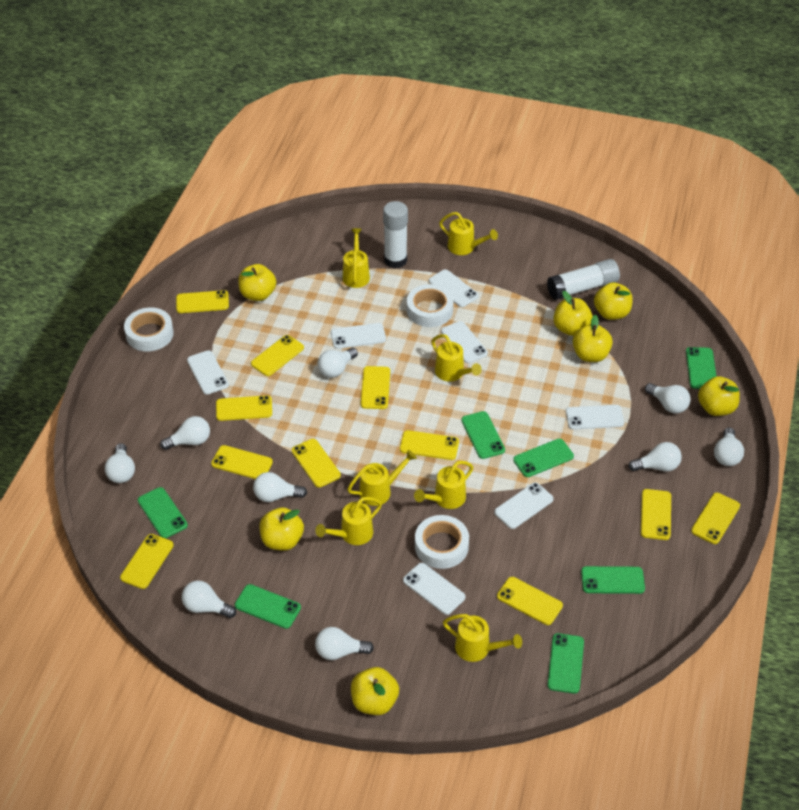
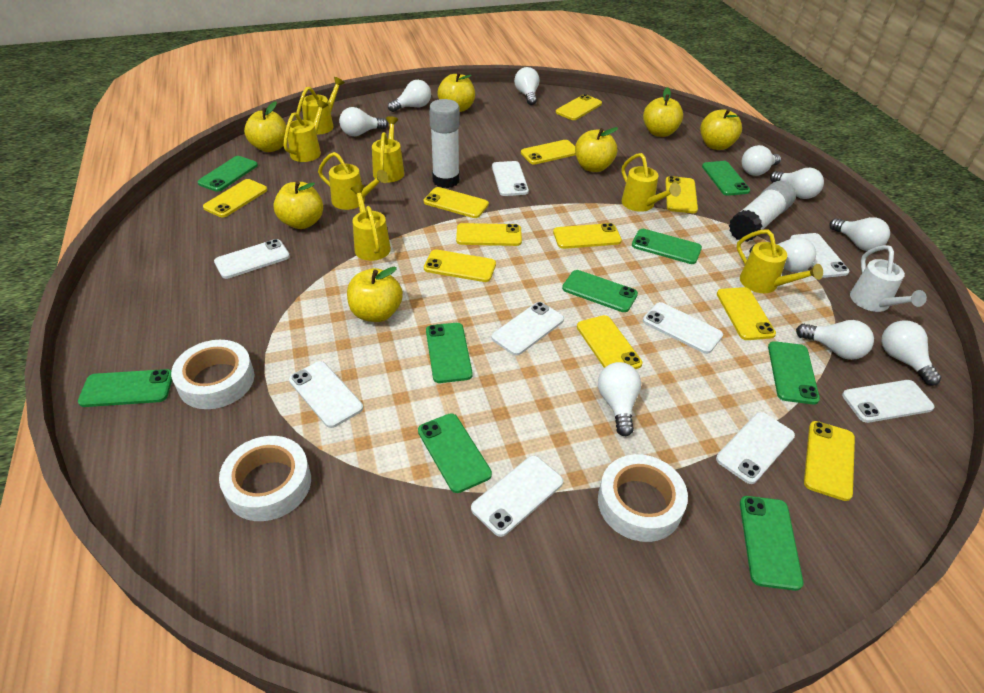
green phone: [138,487,188,539] [235,584,301,629] [461,411,505,459] [513,439,574,477] [548,633,584,694] [581,566,645,594] [686,347,716,389] = 7 -> [78,369,172,407] [198,156,258,192] [418,413,492,493] [426,323,473,383] [562,270,638,312] [632,229,702,264] [702,161,750,196] [740,496,803,591] [768,341,820,404] = 9
white light bulb: [105,443,135,483] [160,416,210,450] [182,581,236,618] [253,472,307,502] [315,627,374,660] [318,348,358,378] [629,442,682,472] [645,383,690,413] [714,428,744,466] = 9 -> [339,107,388,136] [388,80,431,112] [514,67,539,105] [598,362,641,436] [742,145,781,176] [749,237,816,272] [770,168,824,199] [796,320,874,360] [829,217,890,251] [881,320,941,386] = 10
white phone: [187,350,229,395] [331,323,386,349] [403,563,465,615] [429,269,479,307] [441,321,488,363] [494,482,554,529] [566,405,624,430] = 7 -> [214,239,290,279] [289,361,363,428] [471,455,563,537] [491,302,564,356] [492,161,529,196] [643,302,723,354] [716,412,795,484] [790,233,850,278] [842,380,935,423] = 9
white watering can: none = 0 -> [850,245,927,312] = 1

